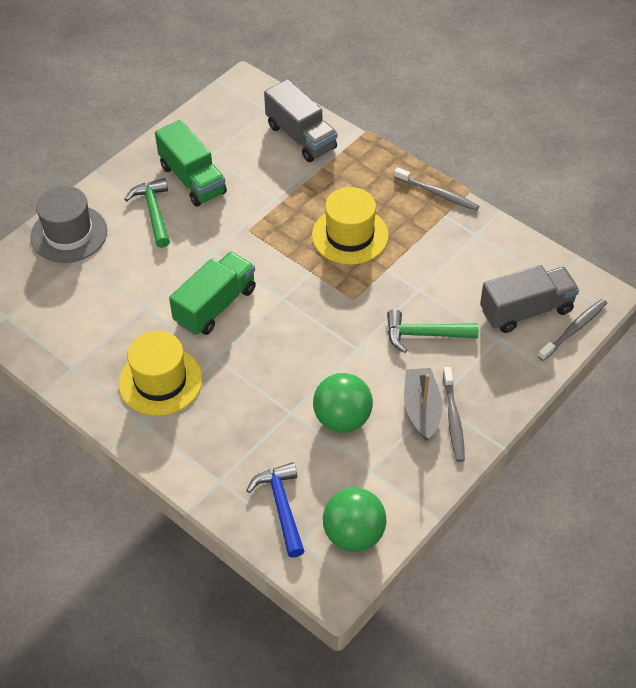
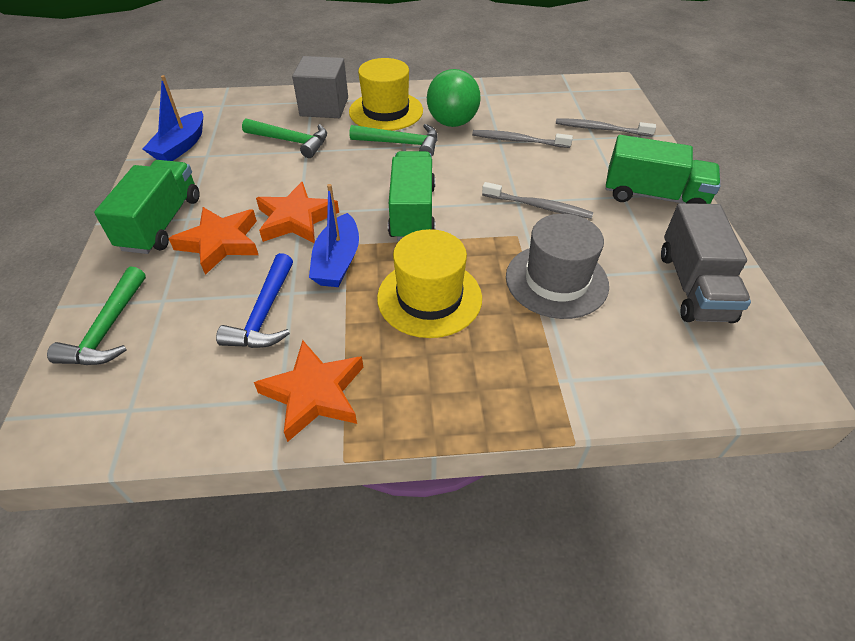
blue boat: none = 0 -> [143,75,203,161] [309,184,359,287] = 2
green ball: [313,373,373,433] [323,488,387,552] = 2 -> [427,69,481,127] = 1
green hammer: [124,178,170,248] [387,309,479,353] = 2 -> [47,266,146,365] [242,118,327,158] [349,124,438,157] = 3
green truck: [155,120,227,207] [169,252,256,335] = 2 -> [94,160,199,254] [388,151,435,241] [606,135,720,204] = 3
grey boat: [404,368,443,441] = 1 -> none = 0
grey cube: none = 0 -> [292,56,348,118] = 1
grey truck: [264,79,337,162] [480,265,579,333] = 2 -> [661,203,751,323] = 1
orange star: none = 0 -> [168,207,258,275] [254,340,364,442] [256,182,339,243] = 3

